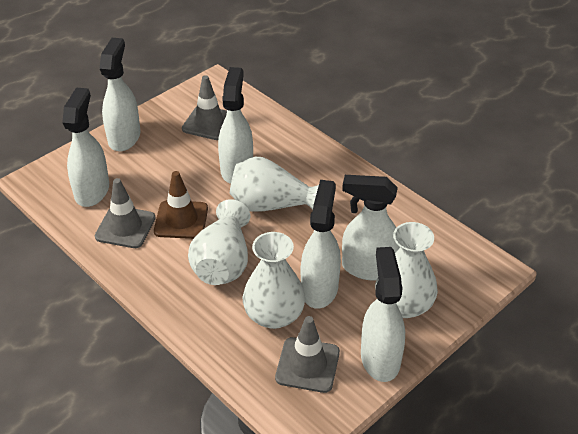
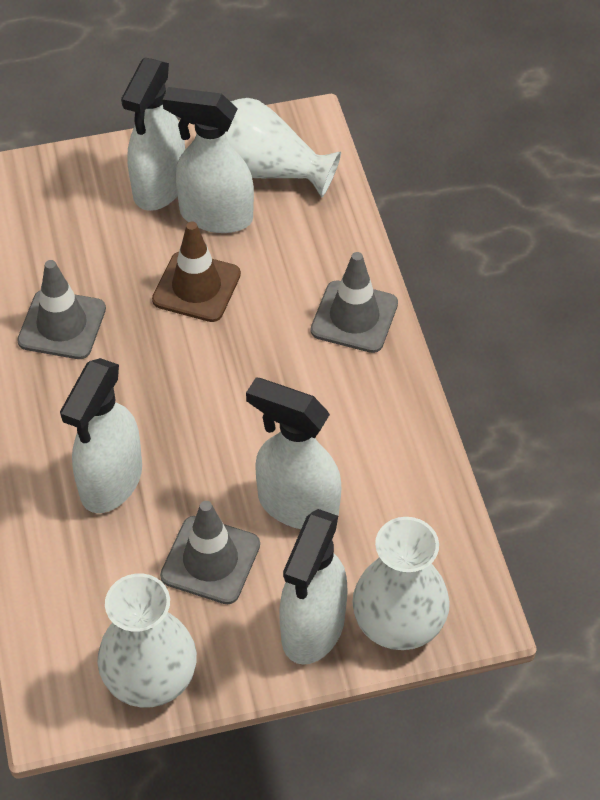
white spray bottle: [62,88,109,207] [100,38,140,151] [218,67,253,184] [301,180,341,309] [342,175,400,281] [361,247,405,382] = 6 -> [60,358,142,513] [121,58,185,211] [162,87,254,233] [246,377,341,529] [280,509,347,665] = 5
white vase: [188,199,250,285] [230,157,319,212] [243,232,305,329] [375,222,438,318] = 4 -> [97,573,197,708] [225,98,341,198] [352,517,450,650] = 3

